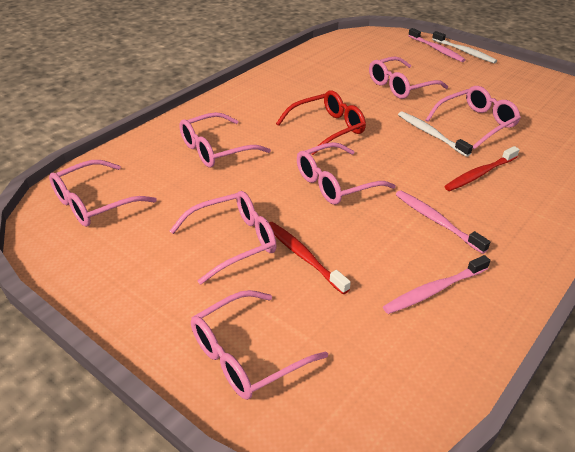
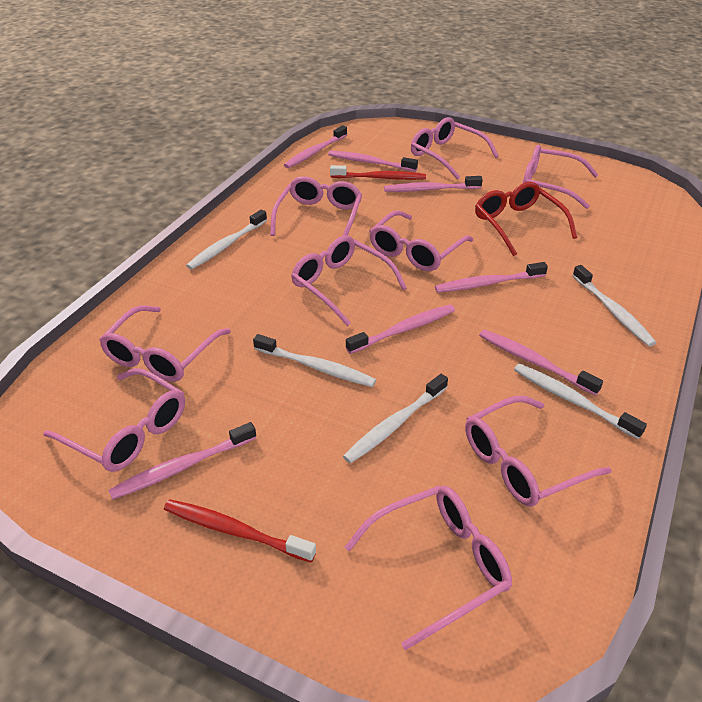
pink glasses: [49,160,157,227] [170,191,277,285] [179,112,271,168] [191,290,328,400] [297,142,396,205] [369,56,448,99] [426,86,521,149] = 7 -> [43,368,185,472] [99,306,231,382] [270,176,362,236] [291,236,407,326] [345,486,512,650] [369,210,473,271] [411,117,499,180] [465,396,612,507] [523,145,599,209] = 9
pink toothbrush: [383,255,490,314] [395,190,490,254] [408,28,466,62] = 3 -> [109,422,256,500] [284,125,347,168] [328,151,418,172] [346,305,455,354] [384,176,483,192] [435,262,548,293] [479,329,603,396] = 7
white toothbrush: [398,111,473,157] [432,31,497,63] = 2 -> [186,209,267,270] [253,334,376,387] [343,374,448,464] [514,364,647,439] [572,265,656,347] = 5

